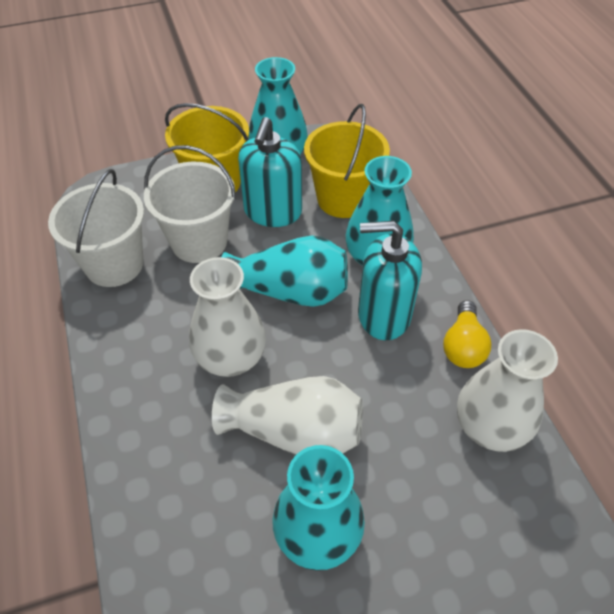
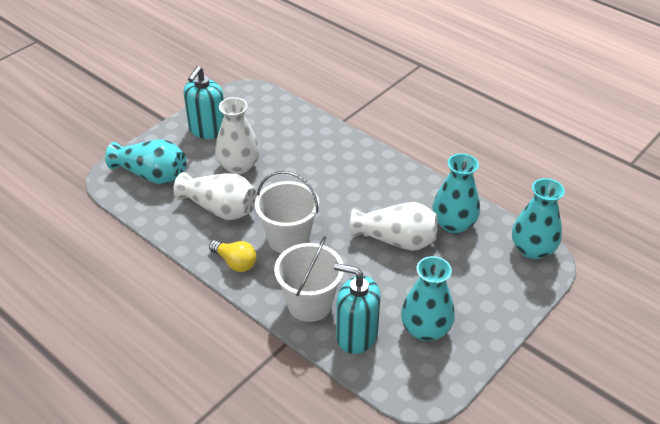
yellow bucket: [165,103,249,192] [304,104,390,218] = 2 -> none = 0

